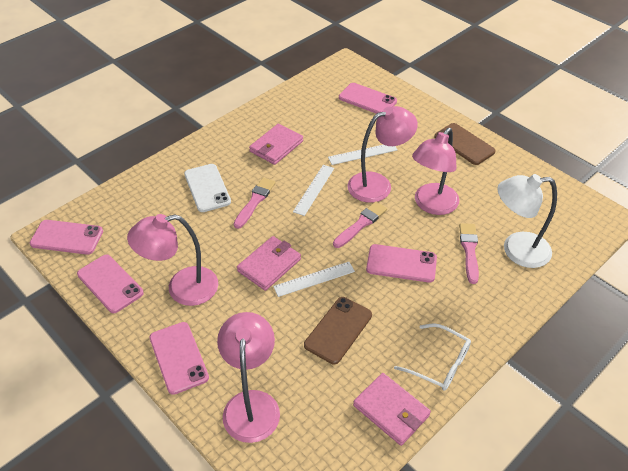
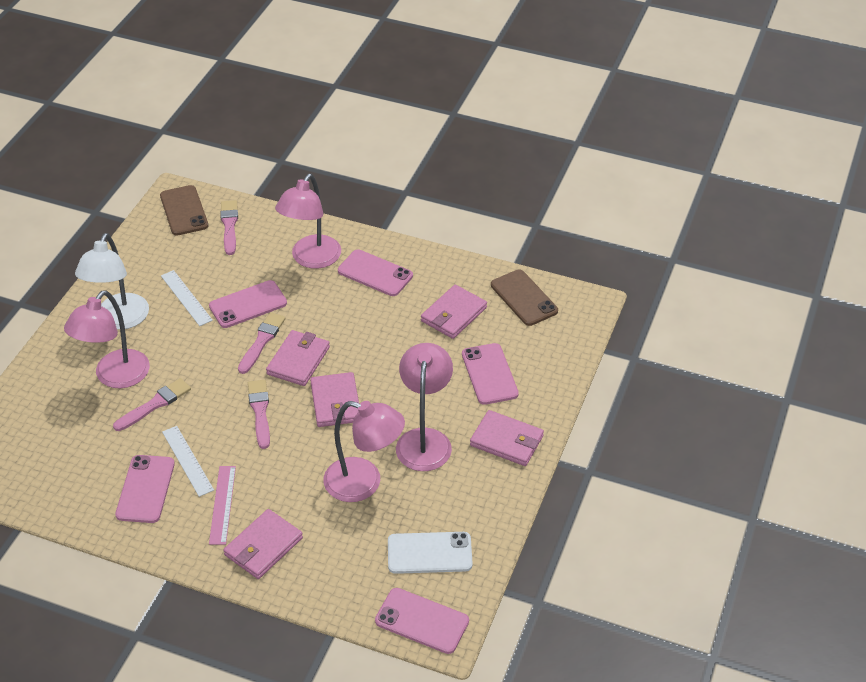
pink brush: [234,177,276,229] [333,201,387,248] [459,223,479,284] = 3 -> [113,378,191,431] [220,200,238,255] [238,312,286,374] [248,380,270,449] = 4
pink ruler: none = 0 -> [209,466,236,545] = 1
pink wallet: [237,236,301,291] [249,124,303,165] [353,373,431,446] = 3 -> [223,509,303,579] [266,330,330,386] [310,372,359,427] [421,285,487,339] [470,410,544,466] = 5
white glasses: [394,323,471,391] = 1 -> none = 0
white ruler: [273,262,355,297] [293,165,334,216] [328,145,398,165] = 3 -> [161,270,213,326] [162,426,214,497] = 2

